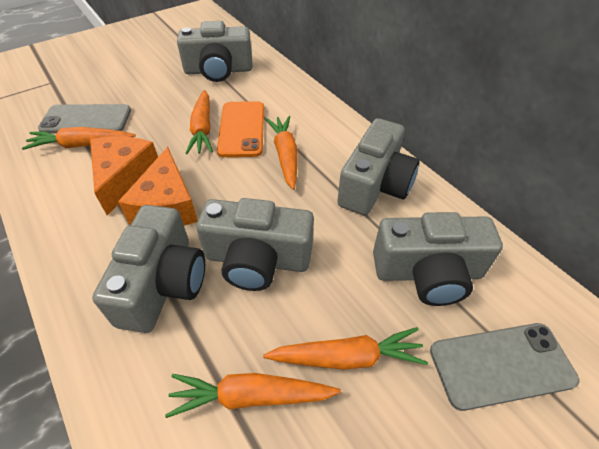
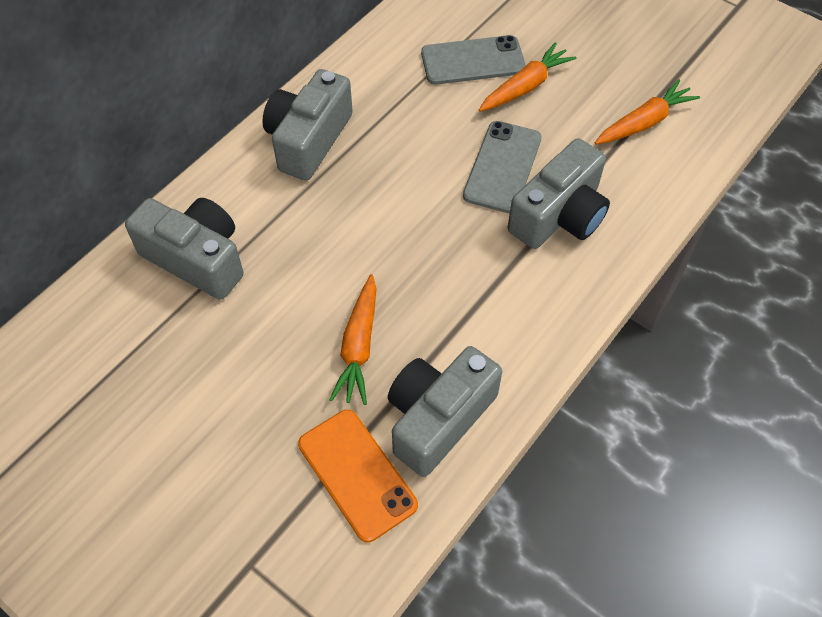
grey camera: [92,205,205,333] [177,21,253,82] [197,198,314,291] [337,118,419,215] [373,212,503,306] = 5 -> [125,198,243,300] [262,69,353,181] [388,346,502,477] [508,138,610,249] = 4
orange carrot: [22,127,136,150] [165,373,341,418] [185,90,213,154] [263,327,428,370] [266,116,298,190] = 5 -> [329,274,376,405] [479,42,577,112] [595,79,700,145] = 3
orange cheese: [90,136,158,215] [118,147,198,226] = 2 -> none = 0

